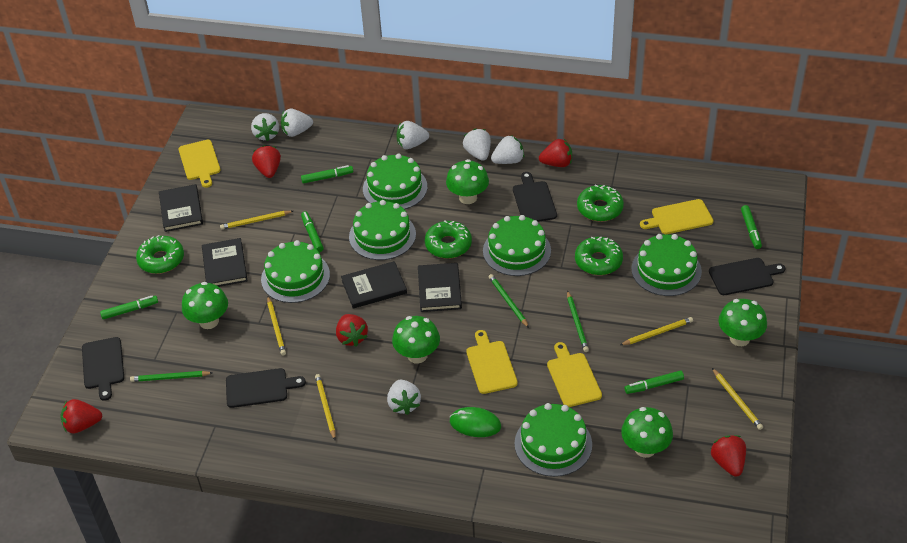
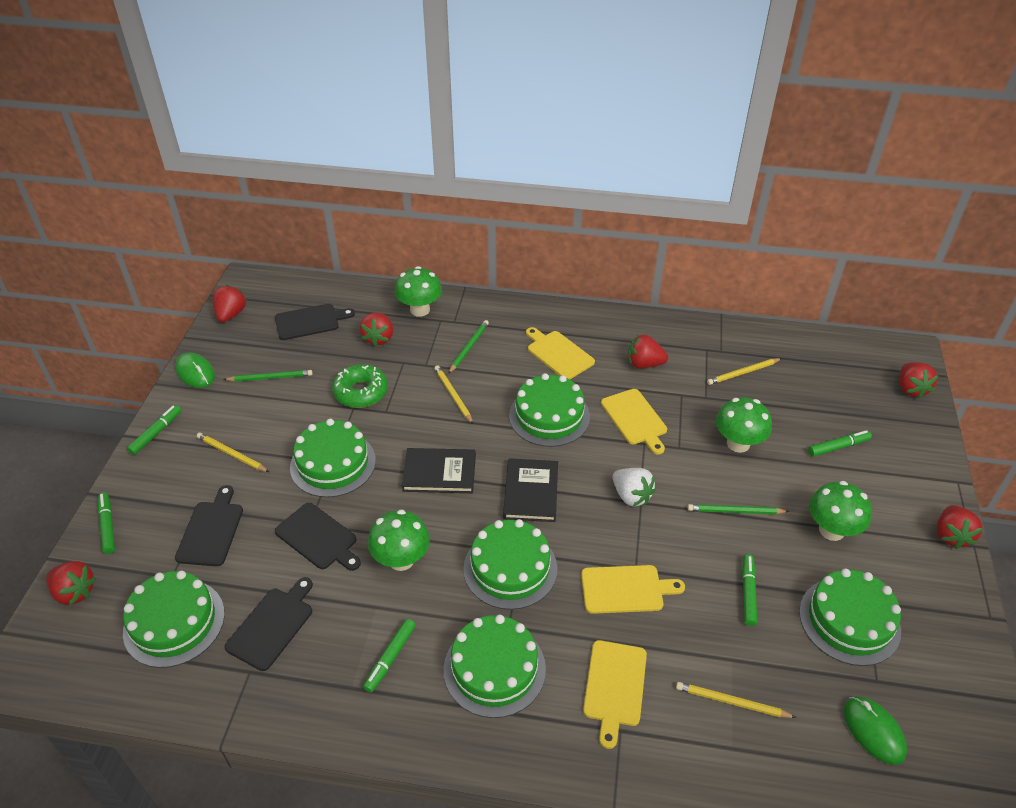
black book: [159,184,203,232] [202,238,248,287] [341,261,407,309] [418,263,462,312] = 4 -> [402,448,476,493] [503,458,558,522] = 2
green donut: [136,235,184,274] [425,220,472,259] [575,237,623,275] [577,185,624,222] = 4 -> [332,364,388,408] = 1
green mouse: [450,407,501,437] = 1 -> [175,352,215,388] [843,696,907,765] = 2
green mushroom: [182,282,228,329] [392,316,440,363] [446,159,489,204] [621,407,673,458] [718,299,767,346] = 5 -> [368,510,430,571] [394,266,442,317] [716,397,772,453] [809,481,872,541] = 4
red strawberry: [61,399,102,433] [252,145,281,178] [336,314,368,346] [539,139,572,167] [711,435,746,477] = 5 -> [46,561,96,605] [213,285,246,323] [359,313,393,347] [628,335,668,368] [900,362,938,398] [937,505,983,549] = 6
white strawberry: [251,113,279,141] [281,109,313,137] [387,380,421,415] [396,121,429,149] [463,129,491,161] [491,135,524,164] = 6 -> [613,468,656,507] = 1
yellow pencil: [220,211,293,229] [267,297,286,355] [315,374,336,440] [620,317,693,345] [712,368,763,430] = 5 -> [197,433,269,472] [434,365,473,424] [676,682,797,718] [707,358,782,385] = 4

